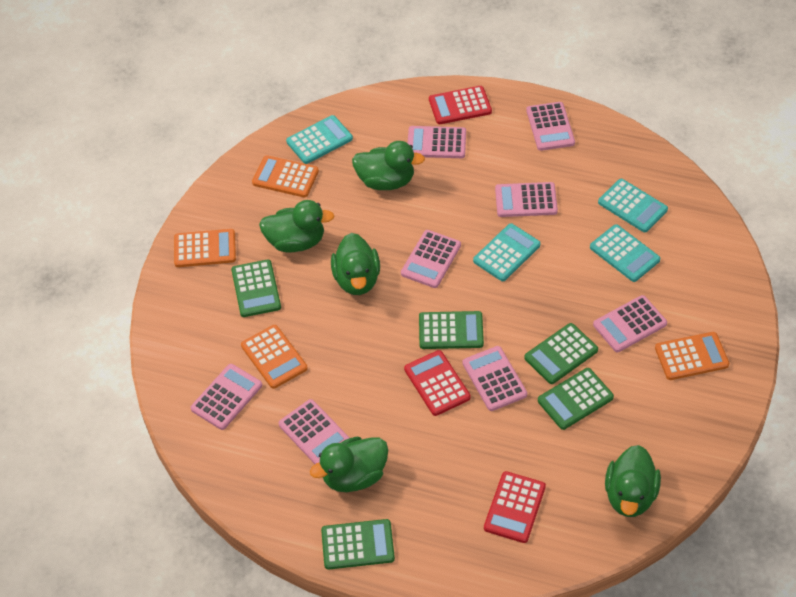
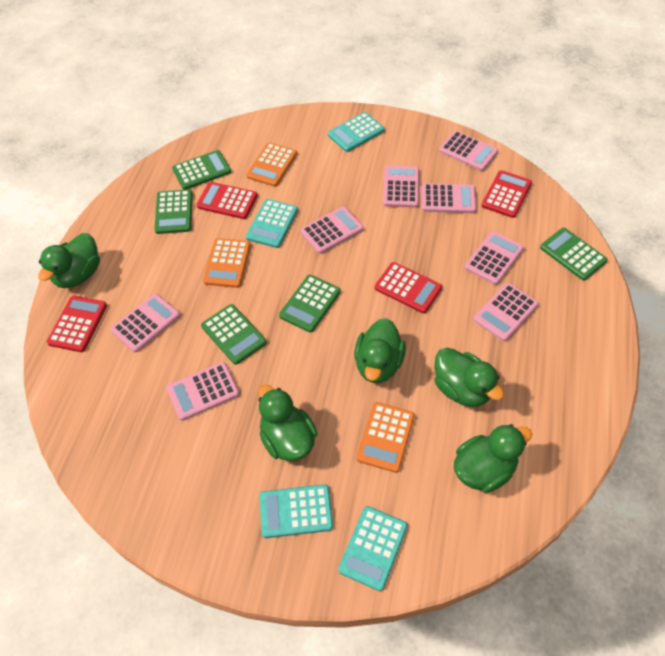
orange calculator: [174,229,236,267] [241,325,308,389] [252,155,319,197] [655,332,730,380] = 4 -> [203,238,251,288] [246,142,297,187] [356,402,415,473] = 3
red calculator: [404,350,471,416] [429,86,492,124] [484,471,546,543] = 3 -> [47,296,107,352] [197,182,258,219] [375,262,442,313] [482,170,532,218] = 4

